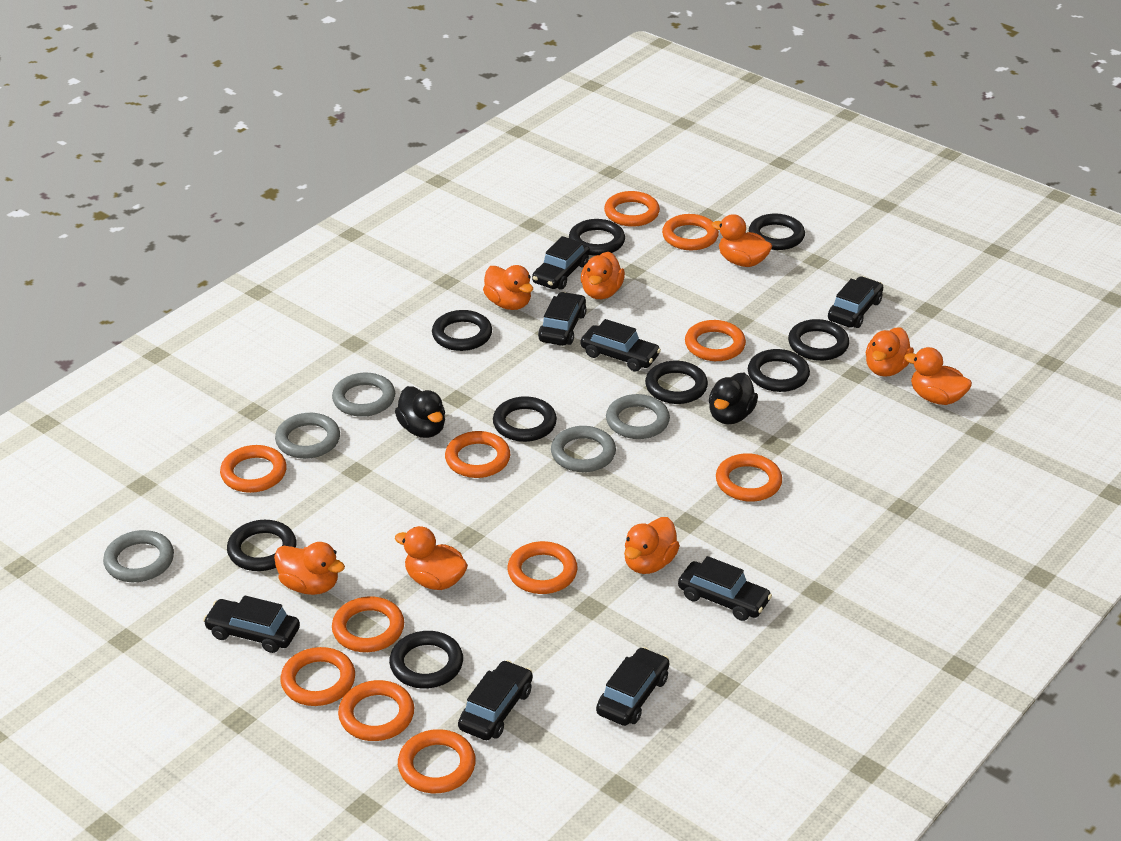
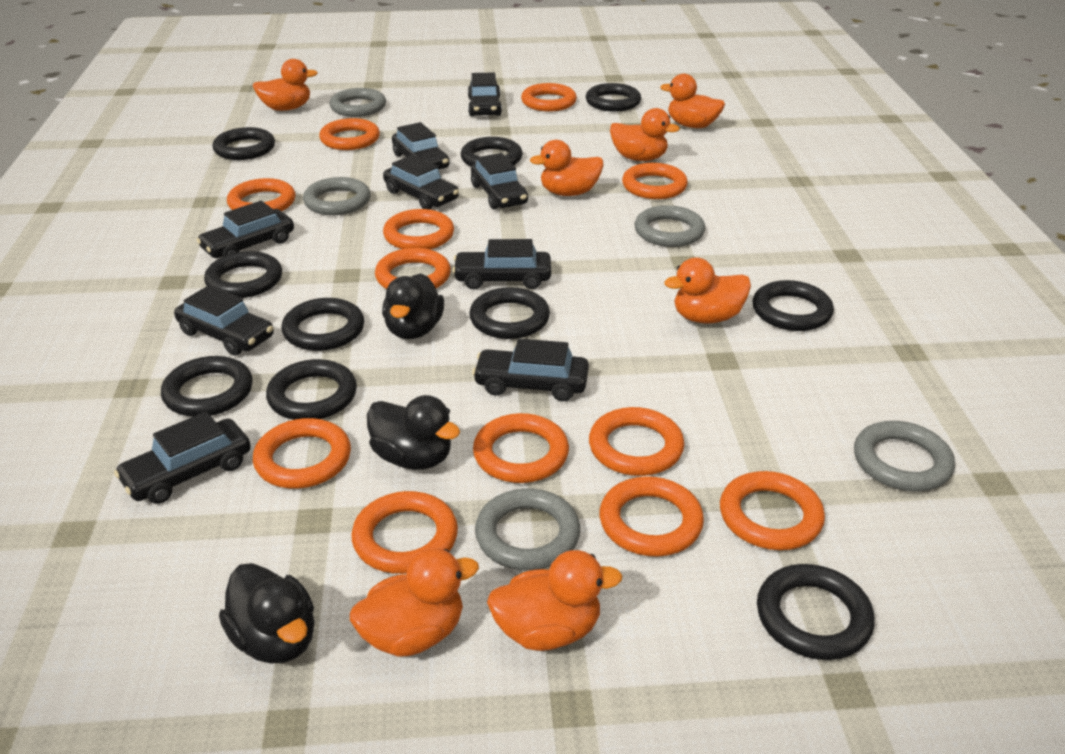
black car: [203,595,300,653] [458,660,533,740] [532,236,590,290] [538,292,586,346] [581,319,661,371] [596,647,669,726] [678,556,772,621] [828,276,883,328] = 8 -> [114,411,251,504] [174,285,274,356] [196,201,294,258] [383,155,459,209] [392,122,450,170] [452,239,551,289] [468,72,502,116] [471,153,528,209] [472,338,589,401] = 9
black duck: [395,386,445,438] [709,373,758,424] = 2 -> [219,563,315,664] [367,395,460,470] [382,273,444,339] = 3
black ring: [227,520,296,571] [389,631,463,689] [432,310,492,351] [493,396,557,442] [569,219,625,256] [645,361,708,404] [748,349,810,392] [749,214,805,250] [788,319,849,361] = 9 -> [161,356,253,417] [204,251,282,298] [212,127,275,160] [266,359,357,420] [282,298,364,351] [461,137,523,167] [469,287,550,339] [586,83,641,112] [752,280,834,331] [757,564,875,660] = 10
orange duck: [274,542,345,595] [395,526,468,590] [483,265,533,310] [581,252,625,299] [624,517,680,574] [712,214,772,267] [866,327,914,377] [904,347,972,405] = 8 -> [253,59,318,111] [350,548,479,657] [487,550,622,651] [530,140,603,196] [610,108,680,161] [660,74,725,128] [664,258,751,324] = 7
orange ring: [220,445,287,493] [280,647,355,706] [332,597,404,652] [338,680,414,741] [398,729,476,793] [445,431,510,478] [507,541,578,594] [604,191,660,227] [662,214,719,250] [685,320,746,361] [716,453,782,502] = 11 -> [227,178,295,211] [253,418,351,489] [319,118,380,150] [352,491,458,574] [375,248,451,289] [383,209,454,249] [473,413,569,483] [521,83,577,112] [589,407,684,476] [600,476,704,556] [622,163,688,199] [720,471,825,550] = 12

